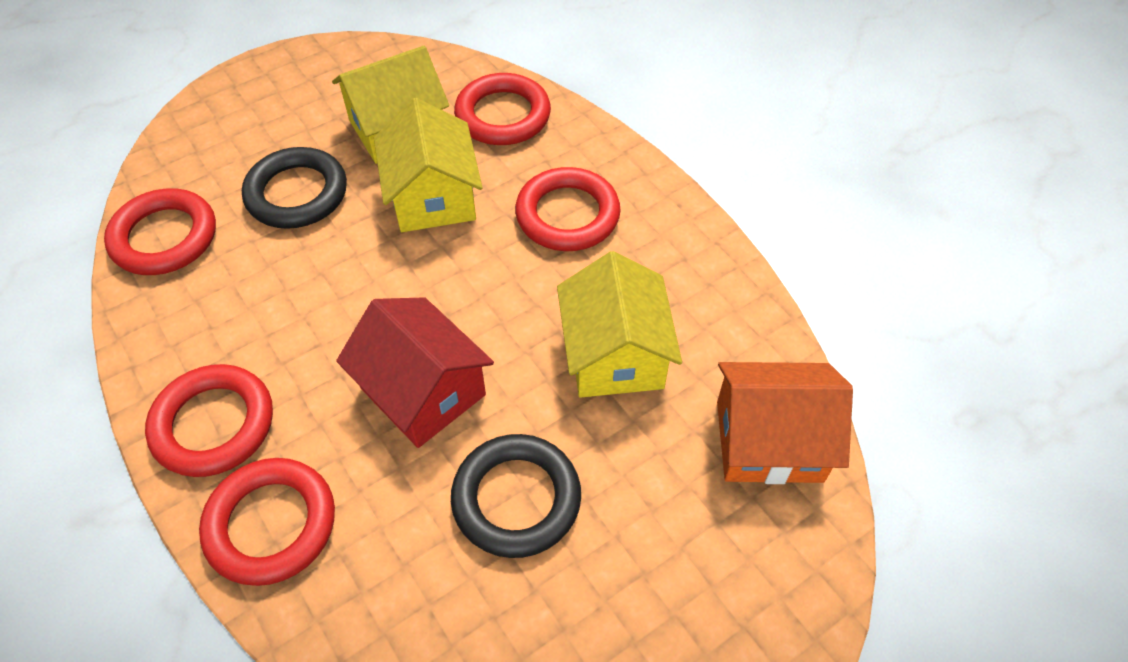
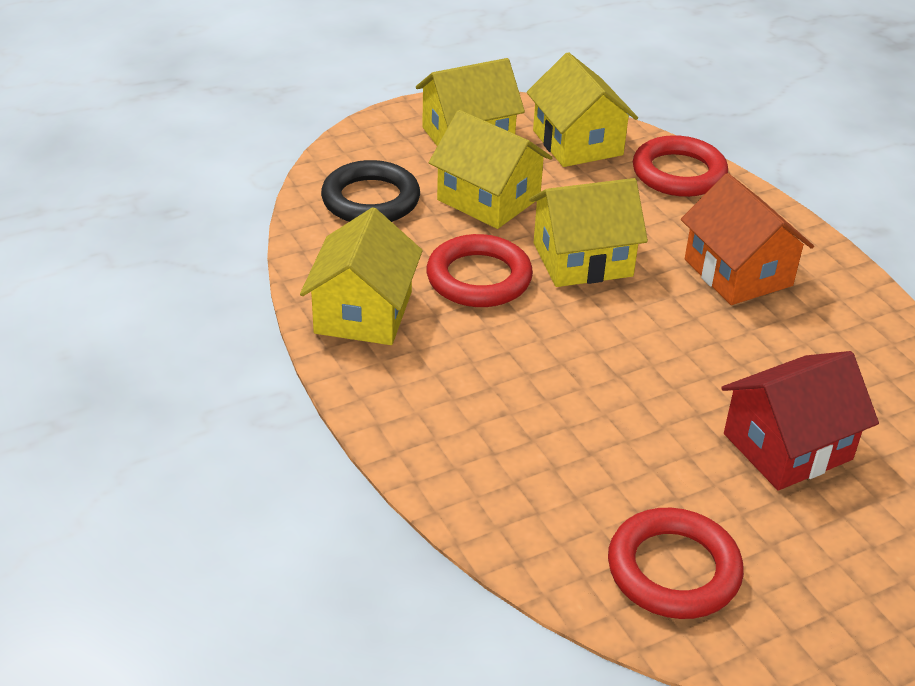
black ring: [242,147,347,229] [451,434,581,558] = 2 -> [321,160,420,222] = 1
red ring: [104,188,216,275] [145,364,273,477] [199,458,335,586] [454,73,551,145] [515,167,621,251] = 5 -> [426,234,533,307] [608,508,744,619] [633,135,728,197] = 3
yellow house: [332,46,449,164] [374,98,482,232] [557,251,682,398] = 3 -> [300,207,423,345] [416,58,525,146] [429,110,553,229] [527,52,638,167] [529,178,648,287] = 5

